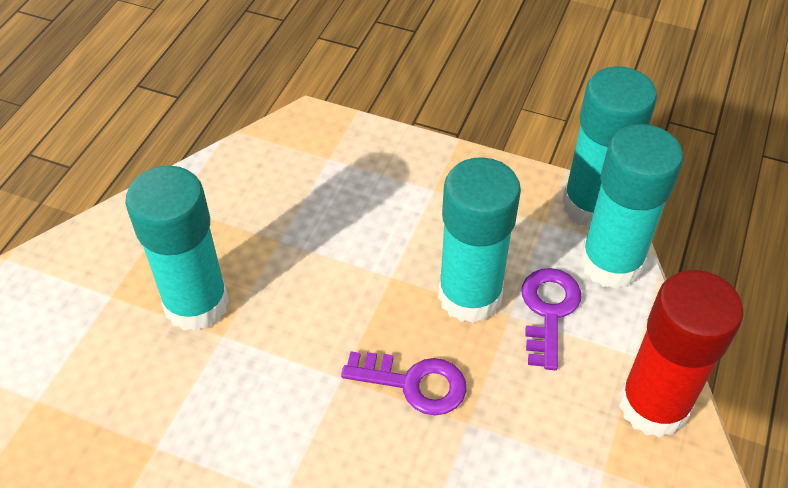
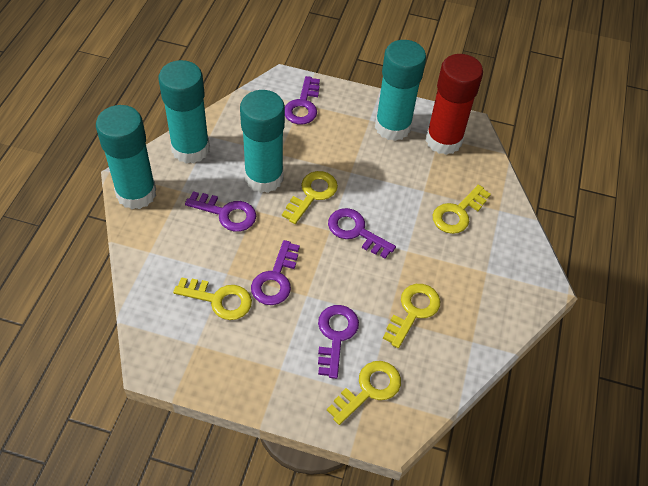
purple key: [341,351,466,415] [522,268,581,370] = 2 -> [185,191,256,232] [251,240,300,305] [285,76,320,124] [318,305,359,379] [328,208,396,259] = 5
yellow key: none = 0 -> [173,277,252,320] [282,171,338,224] [327,361,401,425] [383,284,440,348] [433,185,491,234] = 5

